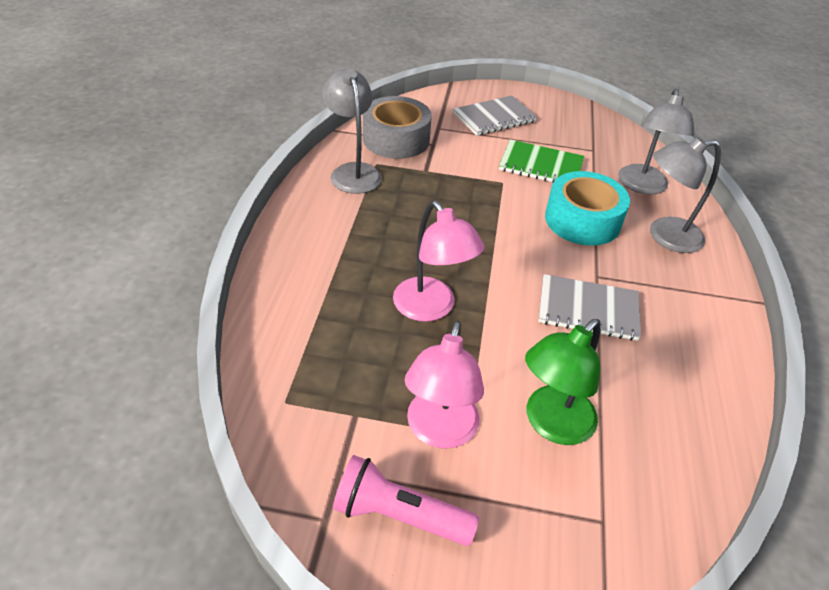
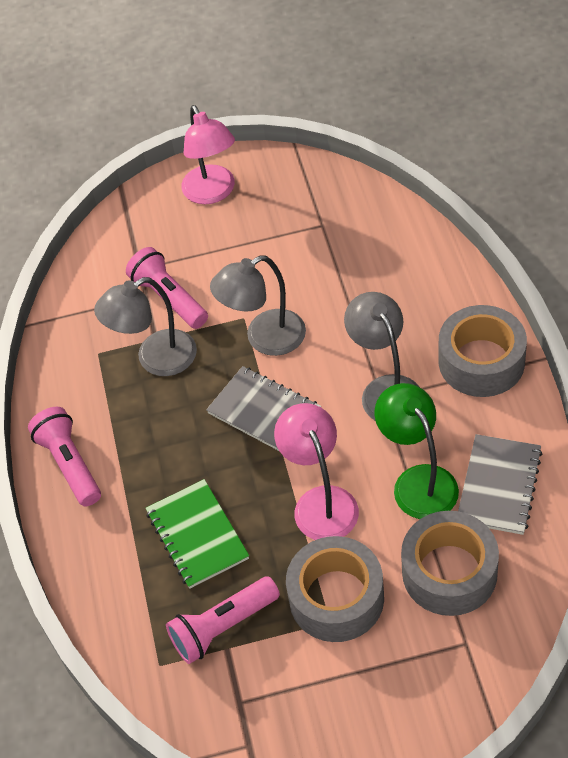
grey tape: [363,96,432,159] = 1 -> [286,536,384,642] [401,511,499,616] [439,305,527,397] = 3
pink flashlight: [333,455,479,546] = 1 -> [28,407,101,506] [126,247,208,329] [166,577,280,664] = 3
turquoise tape: [545,171,630,246] = 1 -> none = 0

